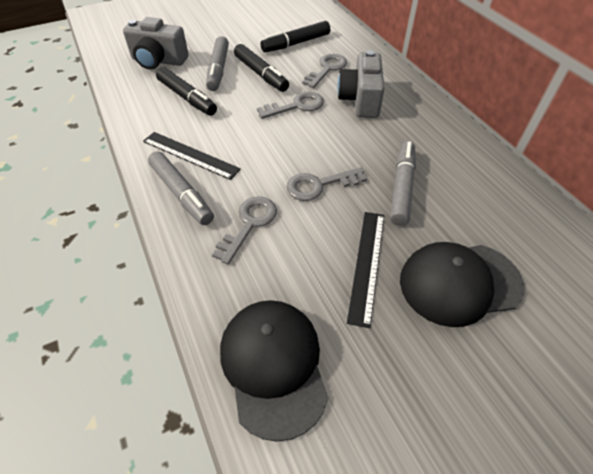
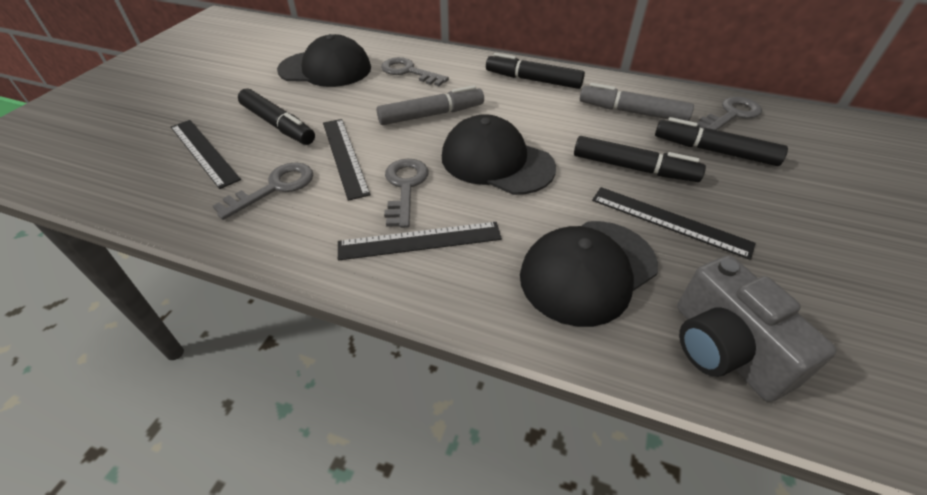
black cap: [220,300,328,442] [400,242,524,327] = 2 -> [277,34,371,87] [442,114,556,195] [520,221,658,327] = 3
black marker: [156,67,217,116] [234,44,289,92] [260,21,330,52] = 3 -> [238,88,315,145] [486,53,585,89] [574,136,706,182] [655,117,788,166] = 4
black ruler: [143,132,241,180] [347,212,384,328] = 2 -> [171,120,241,189] [323,119,371,201] [338,222,502,260] [592,187,756,260] = 4
grey camera: [123,17,189,69] [337,50,385,118] = 2 -> [677,255,837,402] = 1
grey marker: [148,151,214,225] [206,36,229,91] [390,141,416,226] = 3 -> [377,85,484,125] [580,83,694,121] = 2

